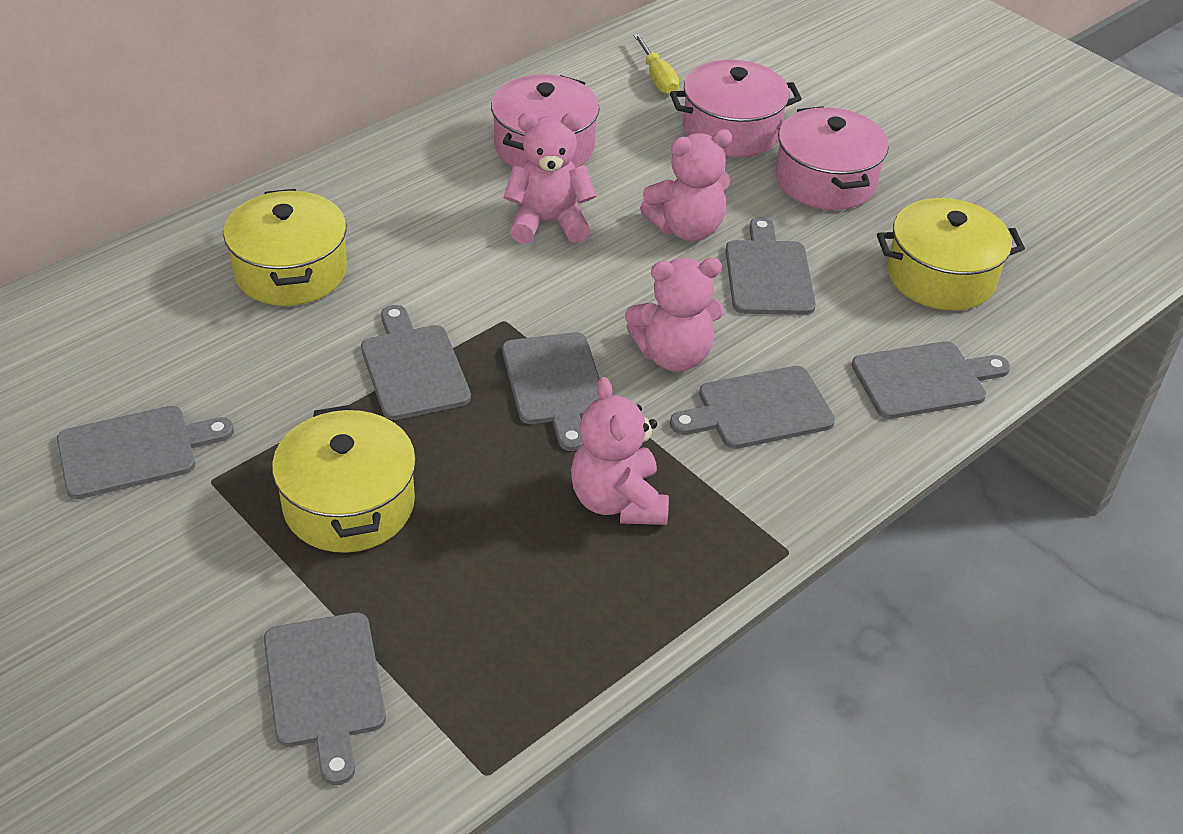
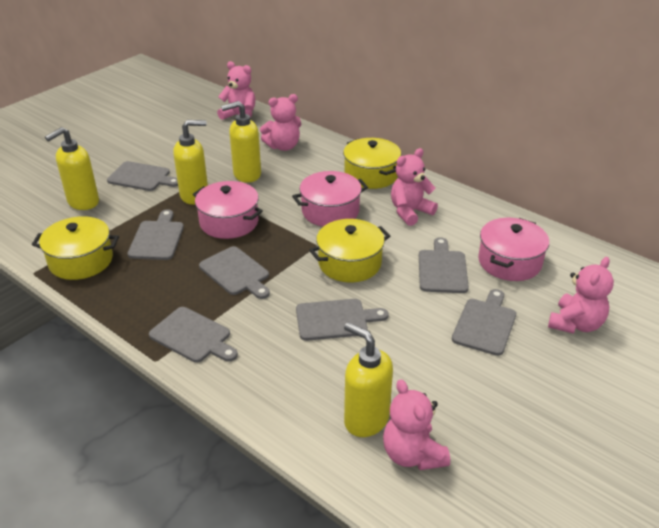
pink teddy bear: [504,112,596,244] [571,377,669,525] [625,258,724,372] [640,129,732,241] = 4 -> [217,61,255,120] [260,94,301,151] [383,379,450,470] [391,148,438,226] [548,257,614,334] = 5
yellow screwdriver: [633,34,679,95] = 1 -> none = 0
yellow soap dispenser: none = 0 -> [45,127,99,210] [173,120,208,205] [221,101,261,183] [344,323,393,437] = 4

